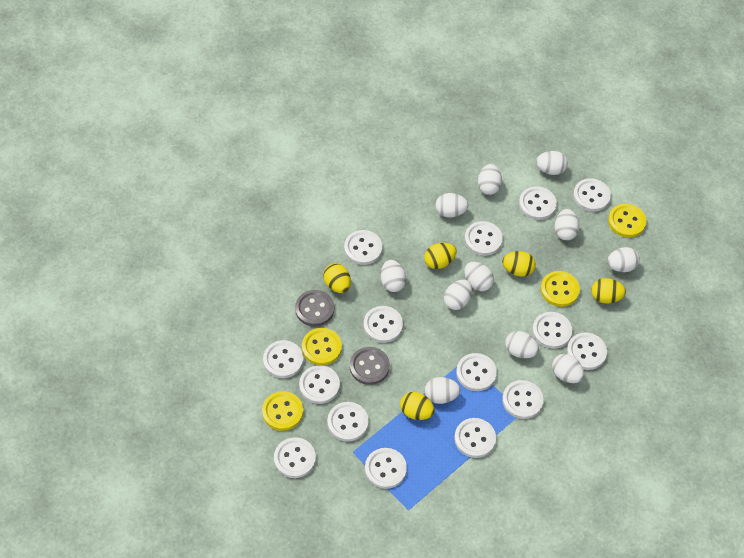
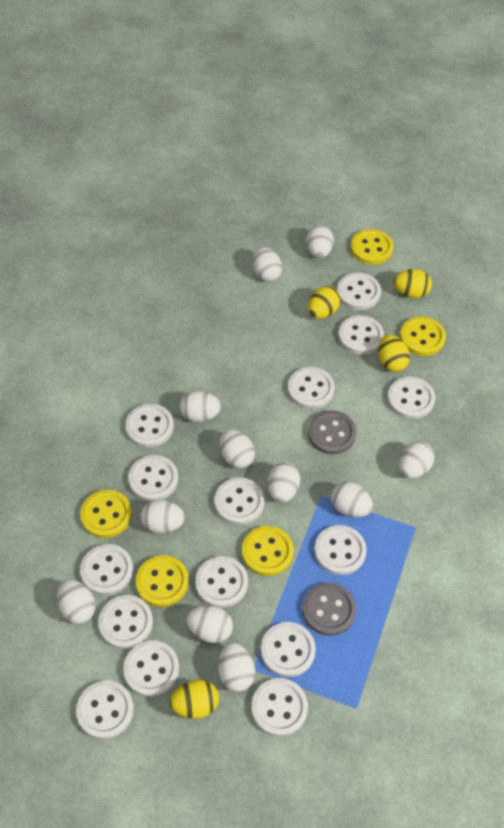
yellow button: [262,391,303,431] [302,328,342,365] [541,271,580,307] [608,204,646,238] = 4 -> [80,490,132,538] [136,555,189,607] [242,526,294,576] [351,229,394,264] [400,316,446,356] = 5
yellow egg: [323,263,351,293] [400,392,435,420] [424,243,457,269] [502,251,536,277] [591,278,626,304] = 5 -> [169,680,219,719] [308,286,341,319] [378,335,410,372] [394,269,432,298] = 4

